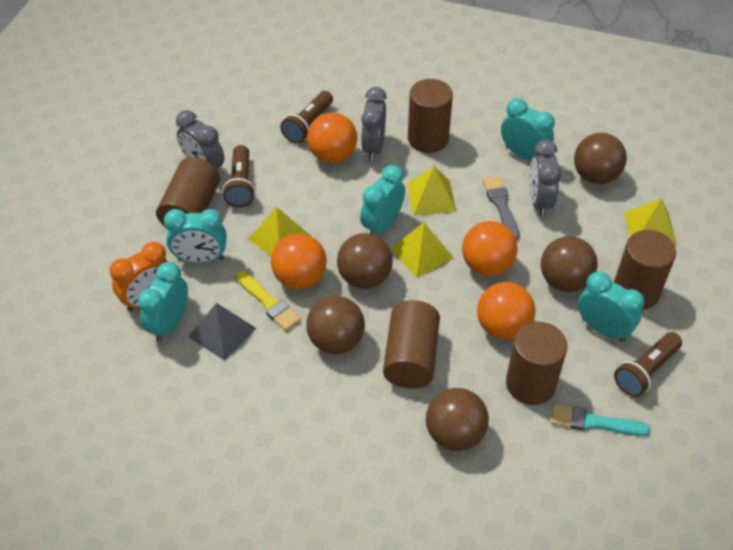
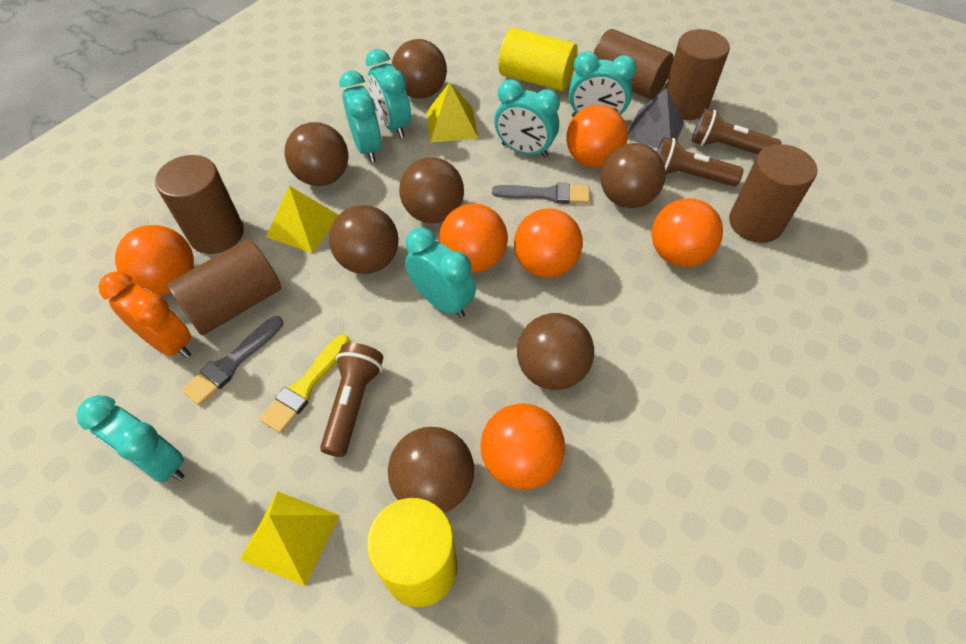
brown ball: [306,296,365,354] [337,233,393,289] [426,388,489,451] [541,236,598,292] [574,133,627,184] = 5 -> [285,122,349,186] [329,205,399,274] [388,427,474,513] [392,39,447,99] [399,157,464,223] [517,313,594,390] [600,143,666,208] = 7
grey brush: [482,176,520,240] = 1 -> [181,316,283,406] [492,182,590,204] = 2
grey clock: [176,110,224,169] [361,87,387,161] [530,140,561,217] = 3 -> none = 0
orange ball: [271,233,327,289] [307,113,357,163] [462,221,517,276] [477,282,535,340] = 4 -> [115,225,194,295] [440,204,508,273] [480,403,565,490] [514,208,583,278] [566,105,628,168] [652,198,723,267] = 6
turquoise brush: [551,404,650,436] = 1 -> none = 0
turquoise clock: [138,262,188,342] [164,209,227,263] [360,165,405,235] [501,98,555,160] [578,271,644,342] = 5 -> [76,395,184,483] [339,71,382,163] [366,49,411,138] [405,228,476,318] [494,79,560,158] [569,51,636,117] = 6
yellow cylinder: none = 0 -> [367,498,458,607] [499,28,578,91] = 2
yellow pyramid: [248,207,311,256] [391,222,453,278] [407,166,457,216] [625,198,677,246] = 4 -> [240,491,340,586] [266,186,338,253] [427,82,478,143] = 3

